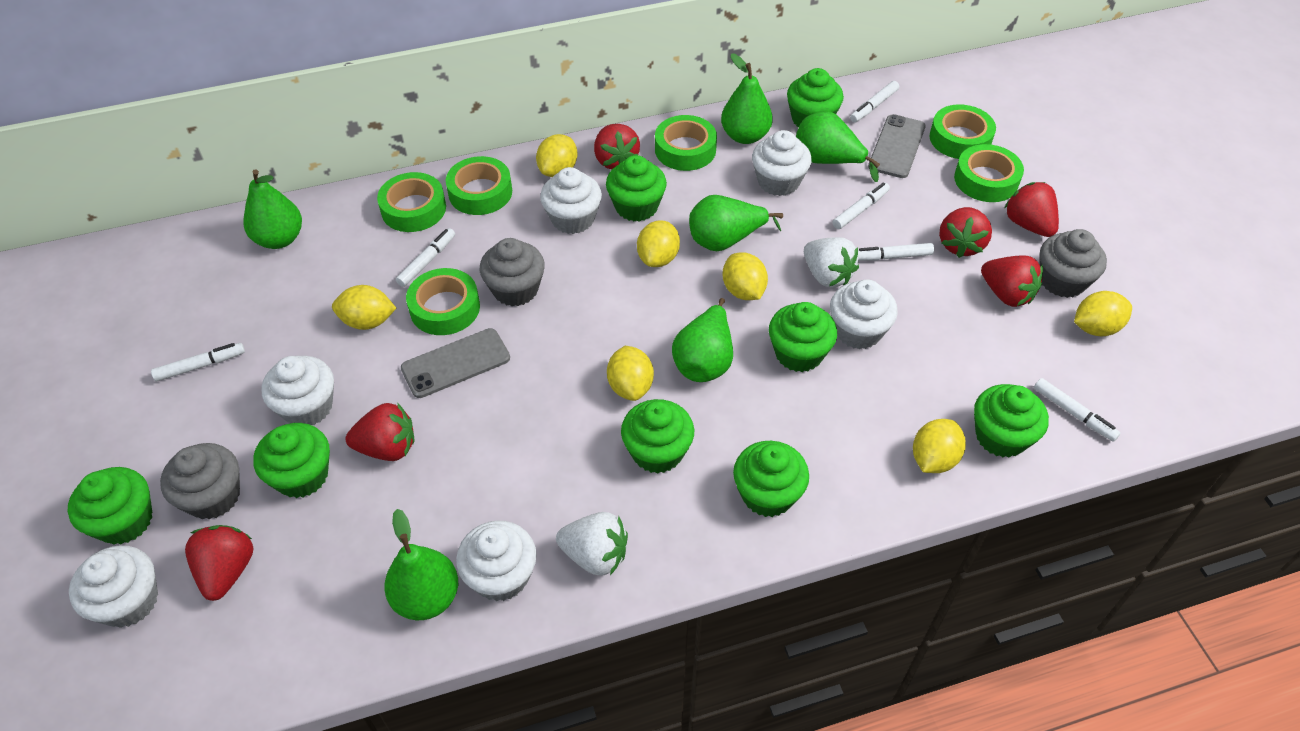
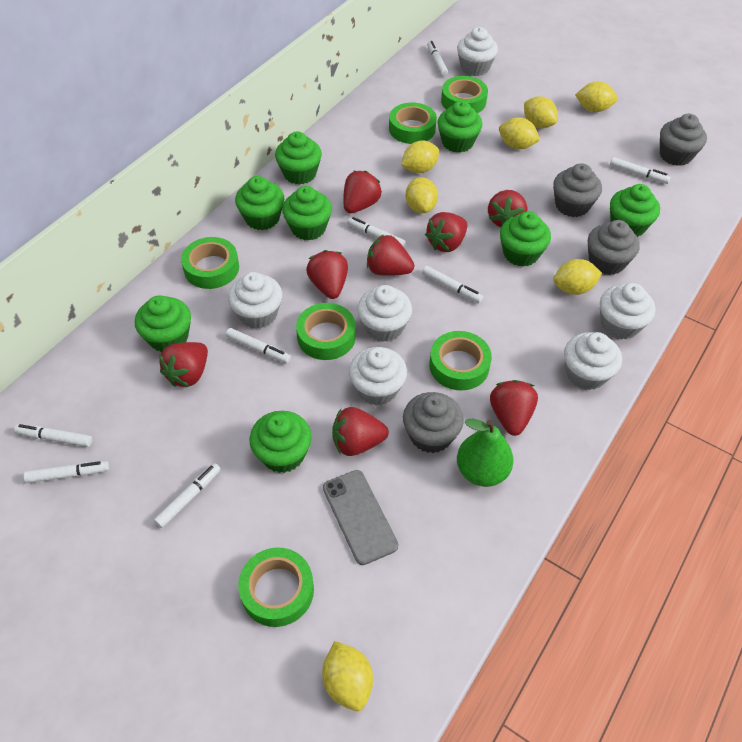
green pear: [243,169,302,249] [384,509,458,620] [672,298,733,382] [689,195,783,251] [721,53,773,144] [796,111,880,182] = 6 -> [457,419,513,487] = 1
grey cupcake: [160,443,240,519] [480,238,545,306] [1040,229,1107,298] = 3 -> [403,392,464,453] [553,163,602,217] [588,220,640,275] [660,114,707,166] = 4
grey phone: [401,328,510,398] [868,114,926,178] = 2 -> [323,470,398,565] = 1
red strawberry: [185,525,254,601] [346,403,414,461] [594,124,640,169] [939,207,992,258] [981,255,1043,307] [1005,182,1059,237] = 6 -> [159,342,208,387] [306,250,348,299] [332,407,389,456] [343,171,382,213] [367,234,414,276] [425,212,467,252] [488,190,528,227] [490,380,538,436] = 8
white marker: [151,343,245,381] [396,228,455,287] [833,182,890,229] [850,81,899,123] [858,243,934,261] [1034,378,1120,442] = 6 -> [14,424,92,447] [24,461,109,483] [154,463,221,528] [226,328,291,363] [347,217,406,247] [422,266,483,303] [427,41,448,76] [610,157,671,184] = 8
white strawberry: [556,512,628,576] [804,237,859,288] = 2 -> none = 0

